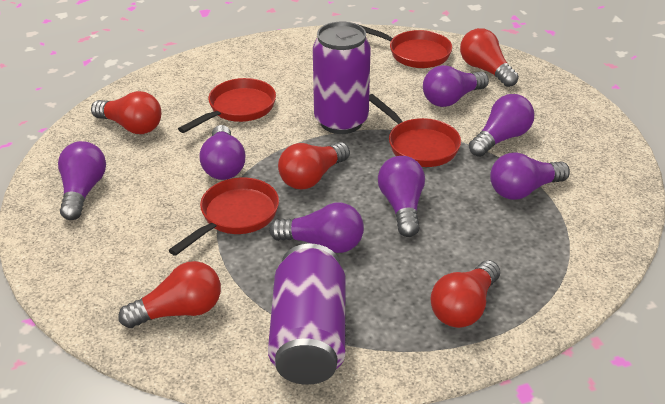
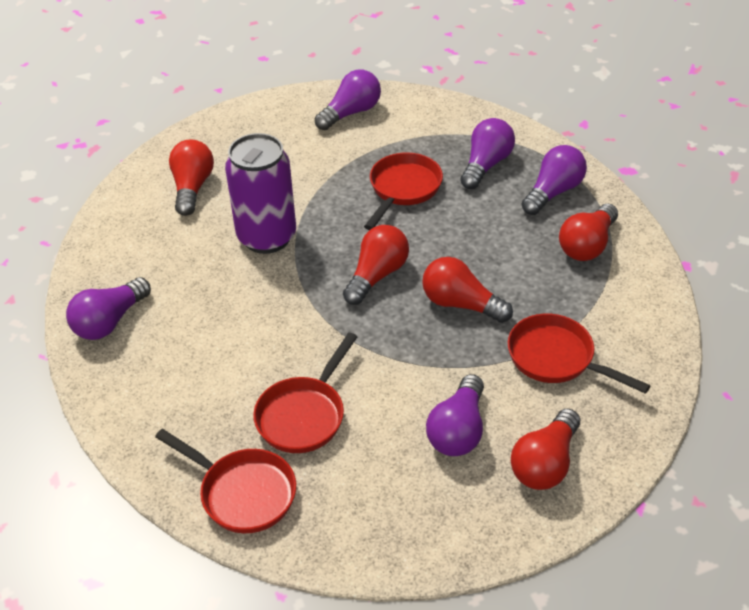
purple can: [268,244,346,385] [313,21,371,134] = 2 -> [225,133,296,254] = 1
purple light bulb: [58,141,106,220] [200,125,245,180] [269,203,364,253] [378,156,425,237] [423,65,489,107] [469,94,534,157] [490,152,570,200] = 7 -> [66,277,151,340] [315,70,381,130] [426,374,484,456] [460,118,515,189] [521,145,587,215] = 5

